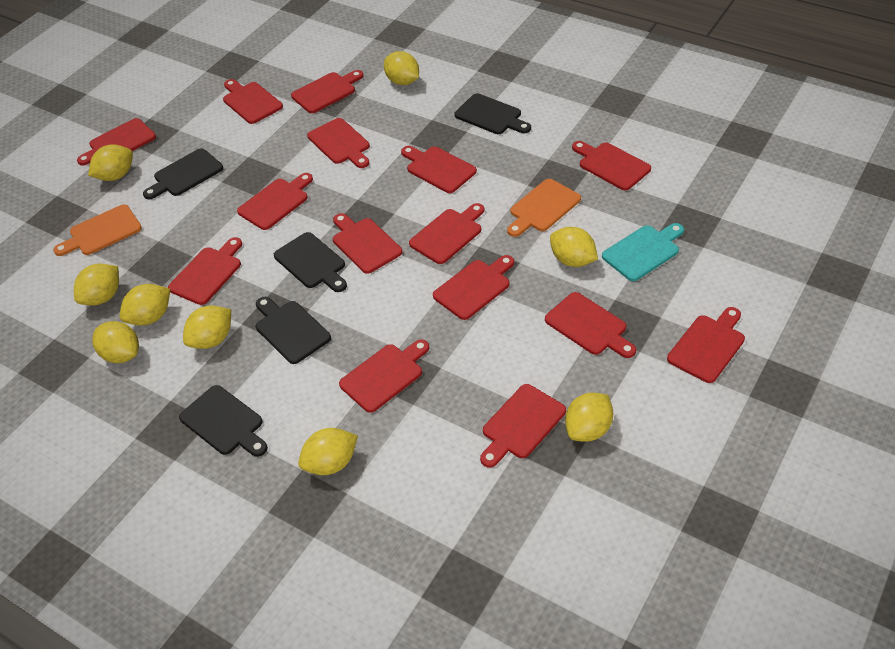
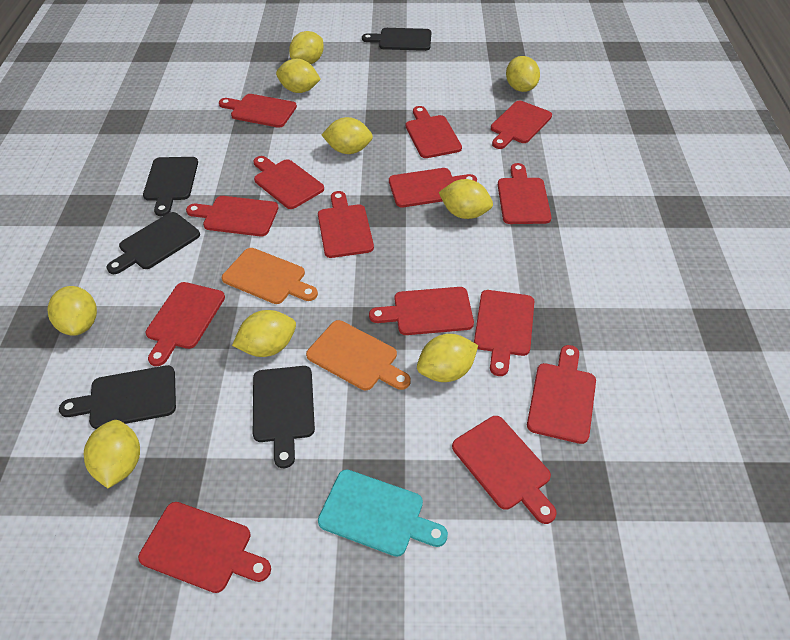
red cutting board: [77,118,156,166] [168,237,242,305] [223,79,283,124] [237,173,313,230] [291,70,364,113] [307,118,370,168] [333,213,402,274] [339,339,429,413] [401,146,477,193] [409,203,484,264] [433,255,514,320] [480,384,566,468] [545,292,636,358] [572,141,651,190] [667,307,745,383] = 15 -> [138,502,271,593] [145,282,225,366] [186,196,279,236] [219,94,297,128] [253,156,324,209] [318,191,374,258] [369,287,474,335] [389,168,477,207] [406,106,462,158] [452,416,557,524] [474,290,534,376] [491,101,552,149] [498,163,551,224] [527,345,596,444] = 14

